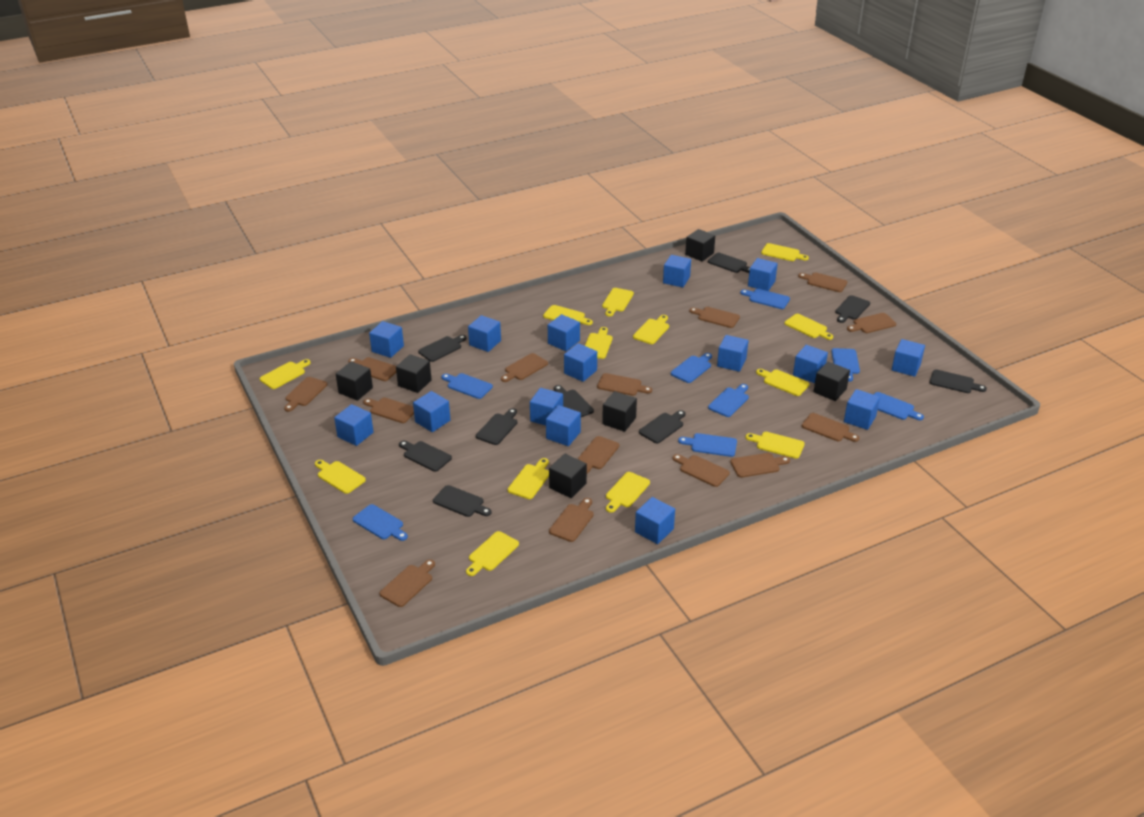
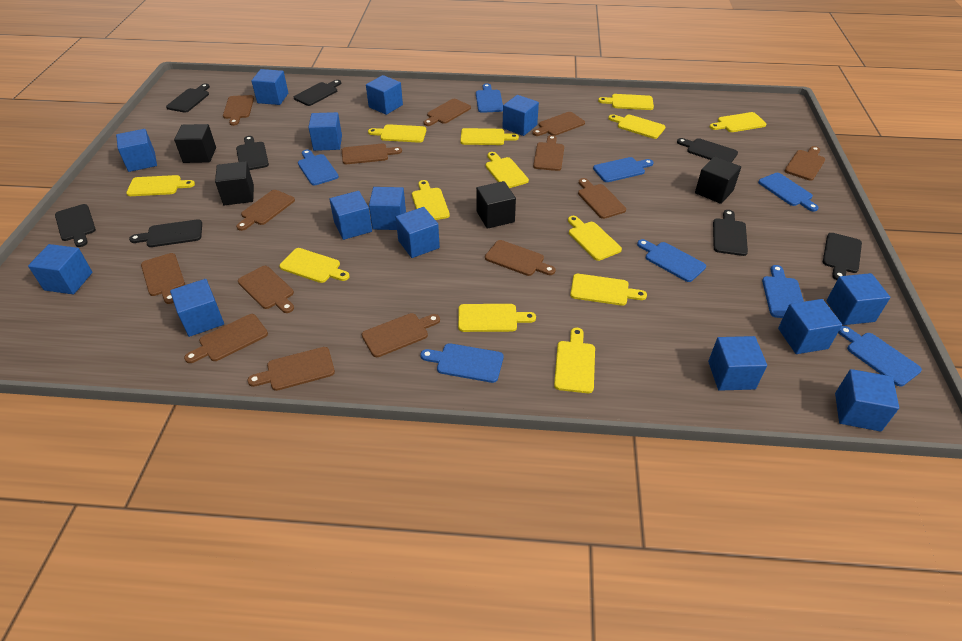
black cube: [336,361,373,401] [396,354,432,393] [549,454,587,498] [602,391,637,432] [685,229,715,261] [814,361,850,401] = 6 -> [174,124,216,163] [215,161,254,205] [476,181,516,229] [695,156,741,204] = 4
black cutting board: [399,441,452,472] [418,335,467,362] [433,485,492,517] [476,408,517,445] [554,385,594,417] [639,410,686,443] [708,253,750,273] [835,295,870,323] [929,370,987,393] = 9 -> [55,204,96,247] [129,219,202,247] [166,83,210,113] [236,136,269,170] [294,80,341,106] [677,138,738,163] [713,210,748,256] [823,233,862,280] = 8
blue cube: [334,404,373,446] [369,321,404,358] [413,391,450,432] [468,315,501,352] [530,388,563,425] [546,405,581,446] [548,314,580,351] [564,343,597,382] [635,497,675,544] [663,255,691,287] [717,335,749,372] [748,258,778,291] [793,345,828,383] [844,389,880,430] [892,339,925,377] = 15 -> [28,244,93,294] [116,129,157,172] [170,279,224,337] [251,69,288,105] [308,112,342,151] [329,191,372,240] [366,75,403,115] [369,187,406,230] [396,207,440,258] [503,95,539,136] [708,336,767,391] [778,299,842,354] [826,273,890,325] [835,369,899,432] = 14

